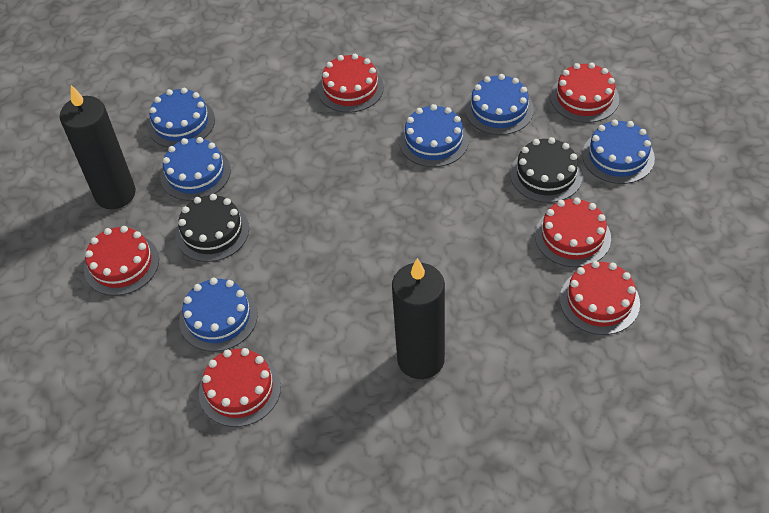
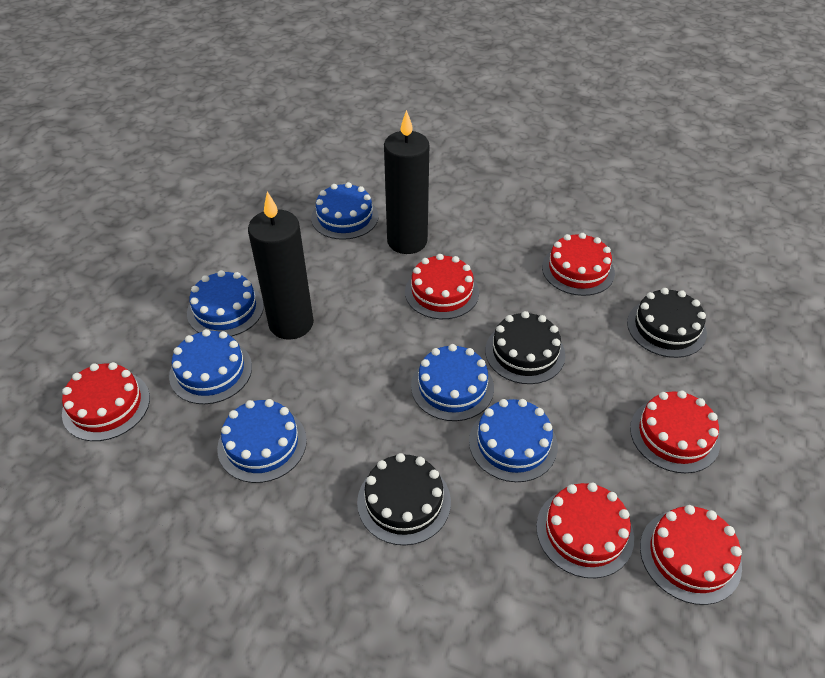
black cake: [176,194,249,262] [510,137,583,203] = 2 -> [357,453,451,545] [485,311,565,384] [627,288,707,358] = 3

